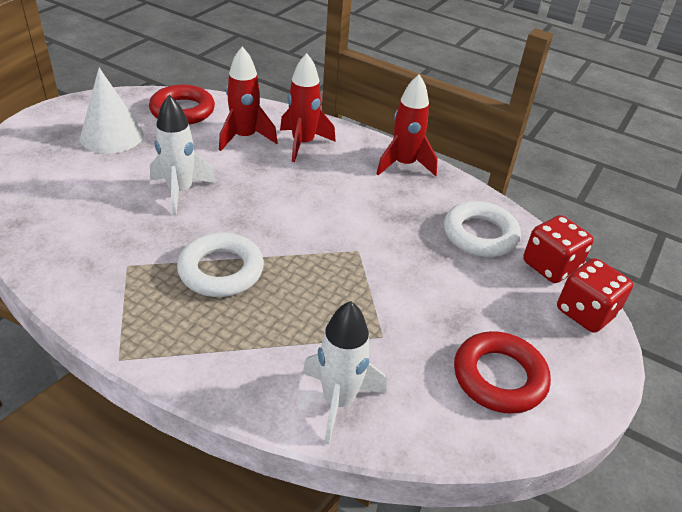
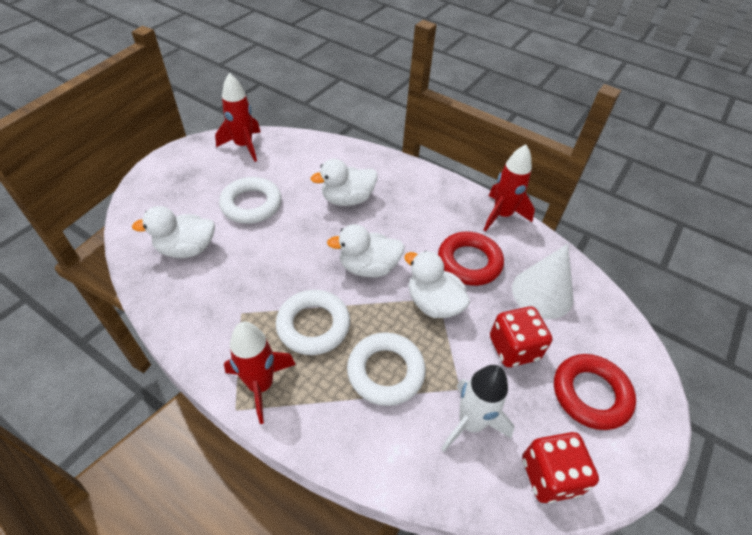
white duck: none = 0 -> [132,206,215,258] [310,159,378,206] [327,224,405,277] [404,251,470,318] = 4
white ring: [177,233,264,297] [444,201,521,257] = 2 -> [219,177,282,224] [276,290,350,355] [347,332,426,406] = 3
white rocket: [150,95,216,216] [303,301,387,445] = 2 -> [441,365,515,452] = 1

